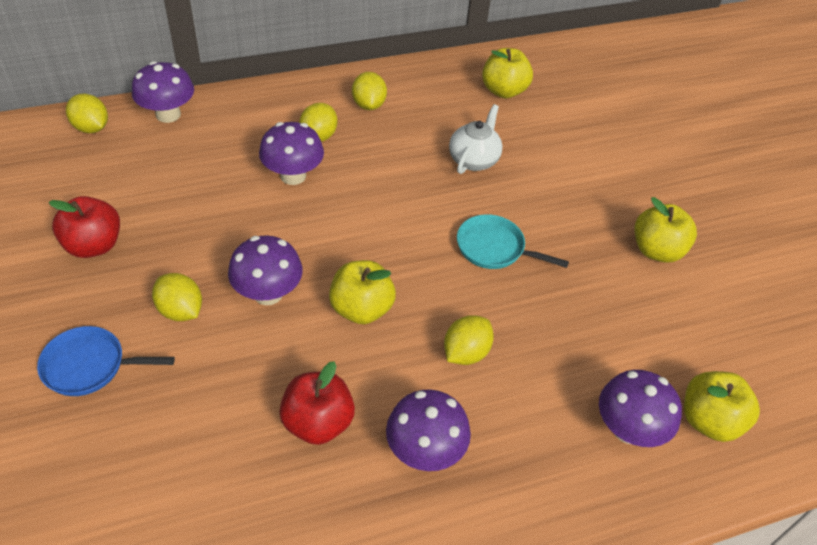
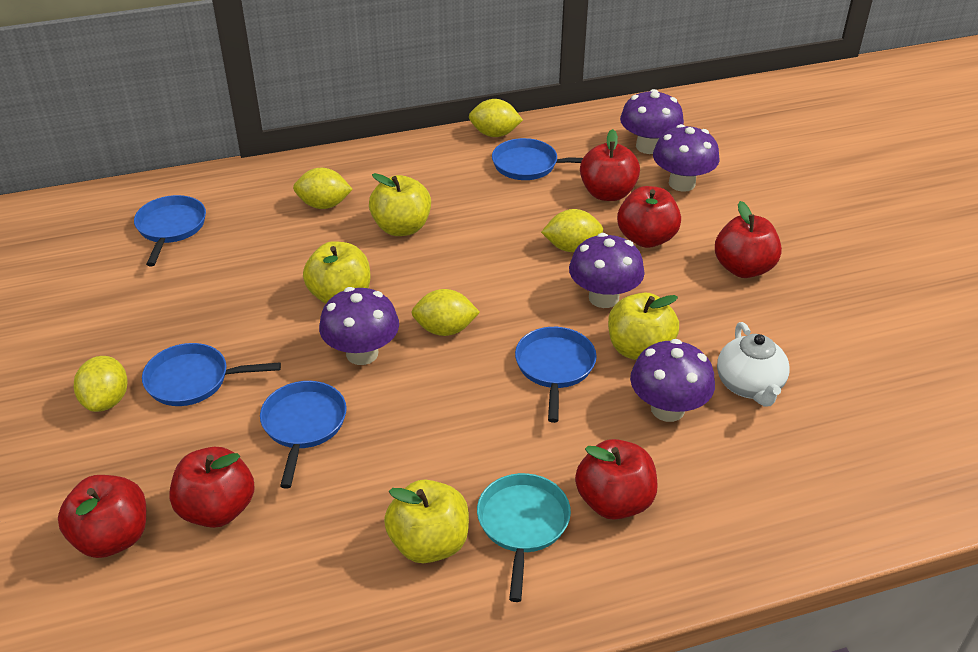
blue pan: [37,326,175,396] = 1 -> [134,195,206,266] [142,343,281,406] [260,381,347,488] [492,138,583,180] [515,327,597,423] = 5
red apple: [49,196,120,258] [279,361,355,445] = 2 -> [58,475,146,558] [169,447,255,528] [575,439,657,520] [580,129,640,201] [617,186,681,248] [715,201,782,278] = 6

